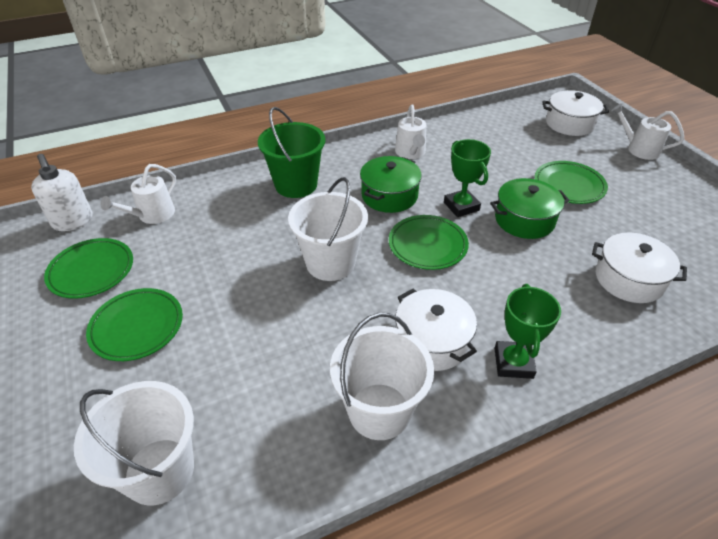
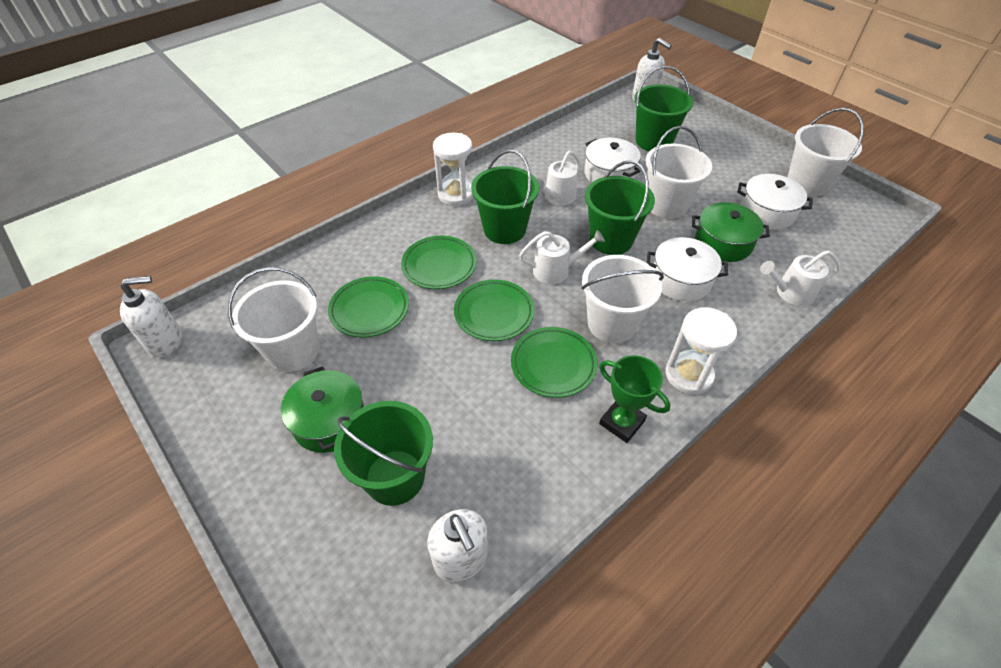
green bucket: [258,107,326,198] = 1 -> [334,401,433,506] [471,150,539,244] [585,160,655,255] [634,66,693,151] = 4
green trophy: [444,139,491,217] [495,284,561,379] = 2 -> [599,355,670,443] = 1
white bucket: [74,381,194,505] [288,177,368,281] [330,313,434,440] = 3 -> [228,267,319,372] [581,255,664,343] [645,126,712,219] [788,108,864,197] = 4
white hourglass: none = 0 -> [433,133,473,206] [665,307,737,395] = 2
white soap dispenser: [31,154,93,231] = 1 -> [120,276,182,357] [427,509,488,582] [632,38,672,101] = 3

